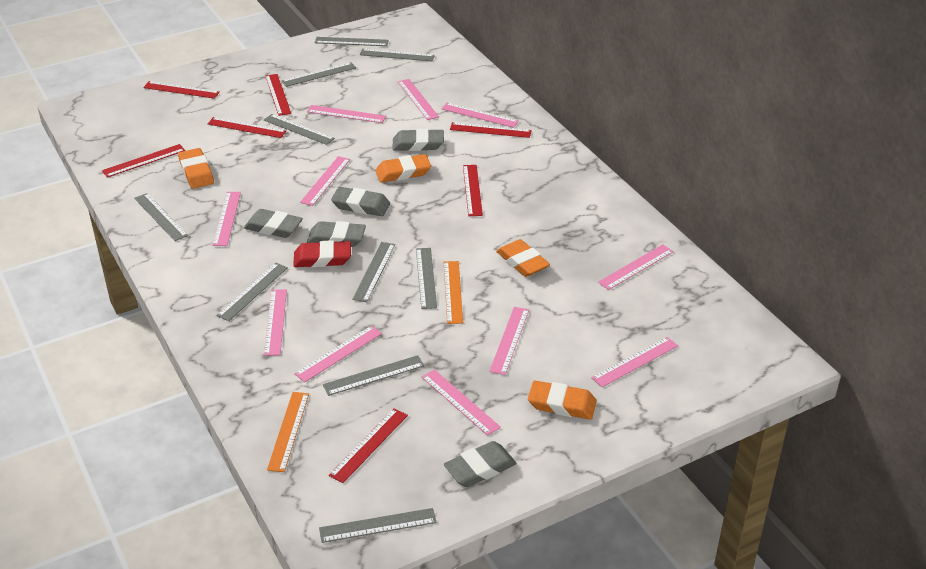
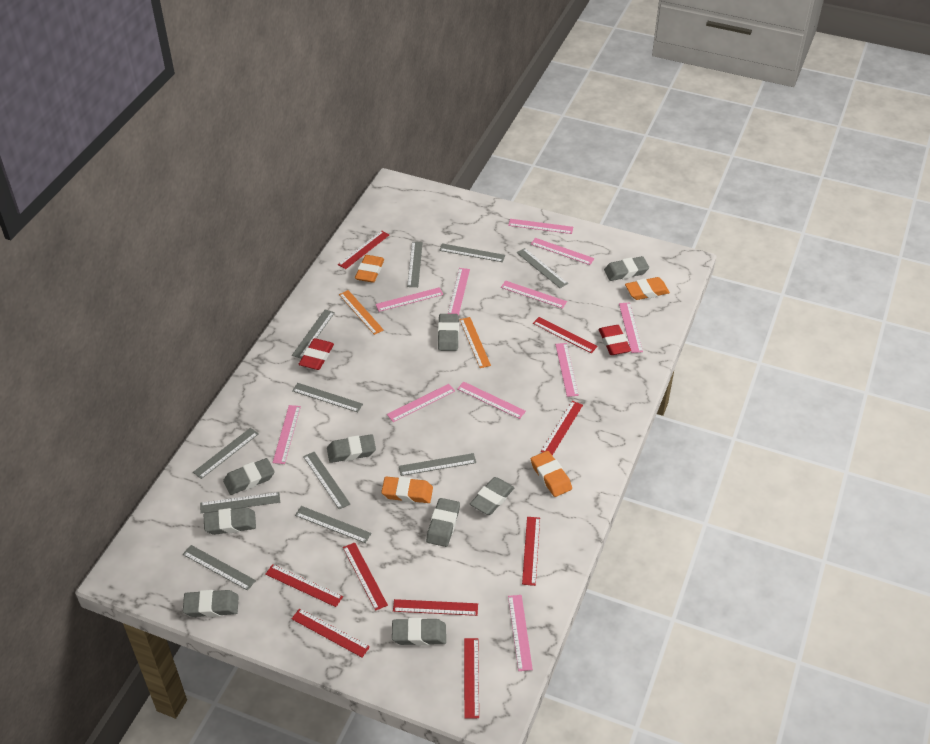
grey eraser: [244,209,303,238] [307,221,366,247] [331,187,390,216] [392,129,444,151] [444,441,517,487] = 5 -> [183,590,239,617] [204,507,256,535] [223,458,275,495] [327,434,376,463] [392,618,446,646] [426,498,460,547] [438,314,459,351] [470,477,514,515] [604,256,649,281] = 9
grey ruler: [134,193,188,241] [217,263,288,321] [264,114,335,145] [281,62,356,87] [315,37,389,46] [319,508,437,543] [323,355,424,396] [352,242,395,302] [360,49,435,61] [416,248,437,309] = 10 -> [183,545,256,590] [193,428,258,479] [200,492,280,513] [292,310,335,359] [292,383,363,412] [295,506,371,543] [303,452,350,509] [399,453,476,476] [407,242,423,287] [439,243,505,262] [517,248,568,288] = 11
red eraser: [293,240,351,268] = 1 -> [299,338,334,370] [599,325,631,355] = 2
red ruler: [102,144,185,178] [143,81,220,99] [208,117,286,138] [265,74,291,116] [329,408,408,483] [450,122,532,138] [463,165,483,216] = 7 -> [265,564,343,607] [291,608,370,657] [338,230,389,269] [343,543,388,611] [393,599,478,616] [464,638,479,718] [522,517,540,586] [533,317,598,353] [541,401,583,455] = 9

